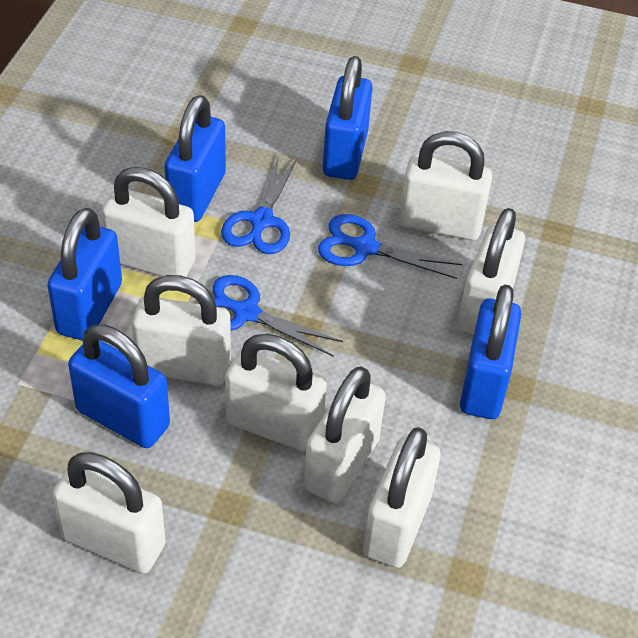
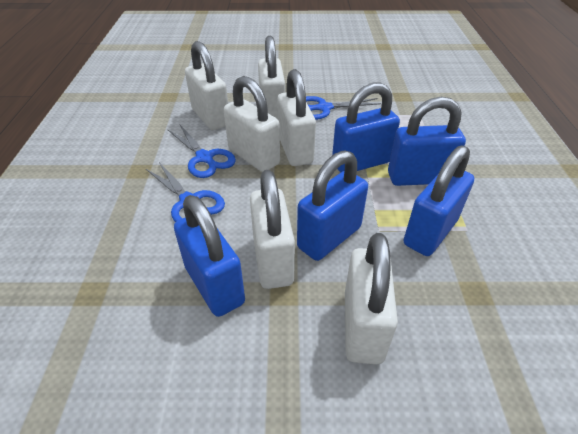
white padlock: [52,452,166,573] [101,167,196,277] [132,275,231,386] [225,334,327,452] [304,366,386,503] [363,427,441,568] [399,131,492,240] [458,208,525,334] = 8 -> [185,41,228,130] [224,76,280,172] [250,170,295,289] [258,36,285,119] [277,69,316,166] [345,233,398,364] = 6

